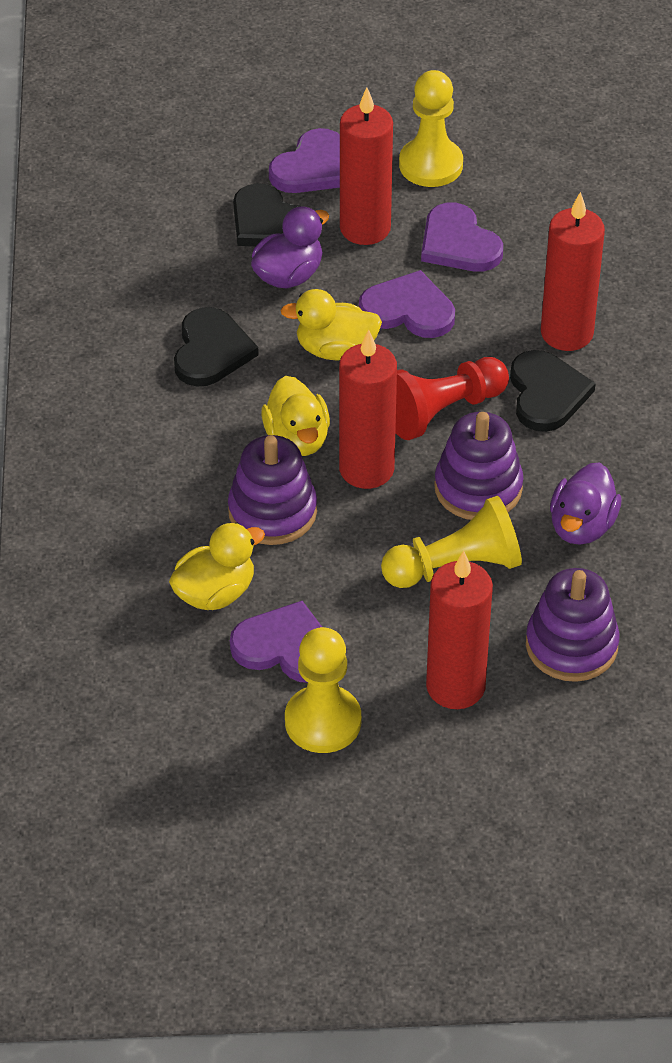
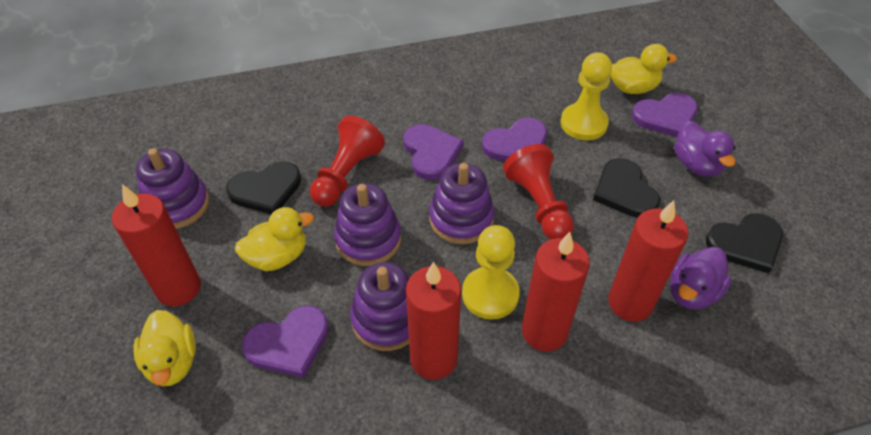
purple stacking toy: [228,435,317,545] [434,412,523,520] [526,568,620,682] = 3 -> [136,148,209,229] [334,183,401,266] [350,262,409,351] [429,163,495,244] = 4
red pawn: [395,357,509,440] = 1 -> [310,116,385,207] [503,144,574,239] = 2
yellow pawn: [285,627,361,753] [381,496,522,588] [399,70,463,187] = 3 -> [462,225,520,320] [561,52,612,140] = 2

